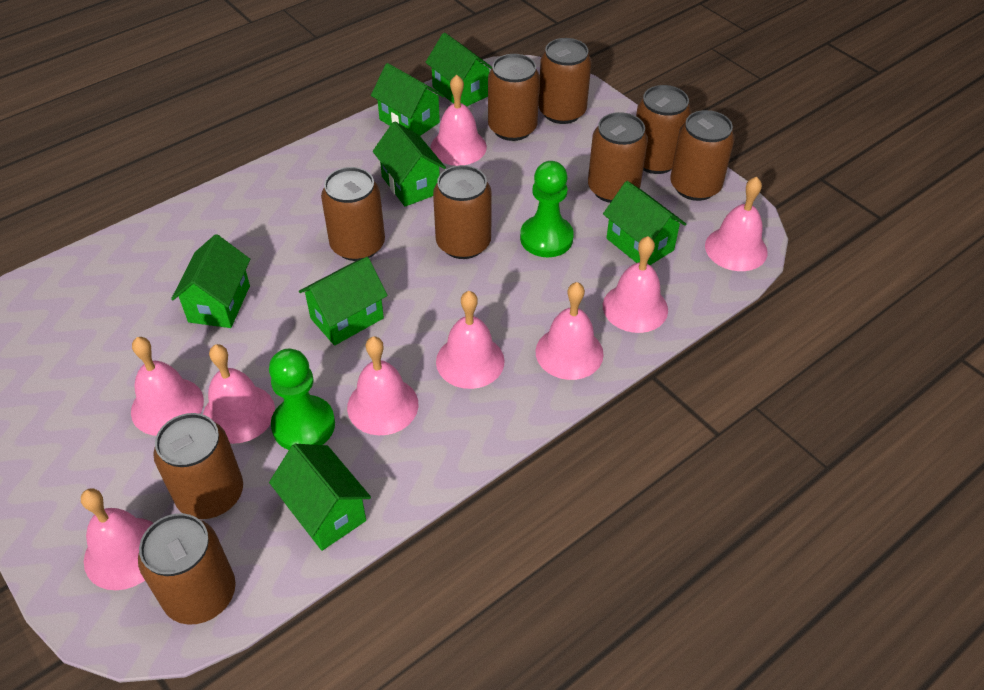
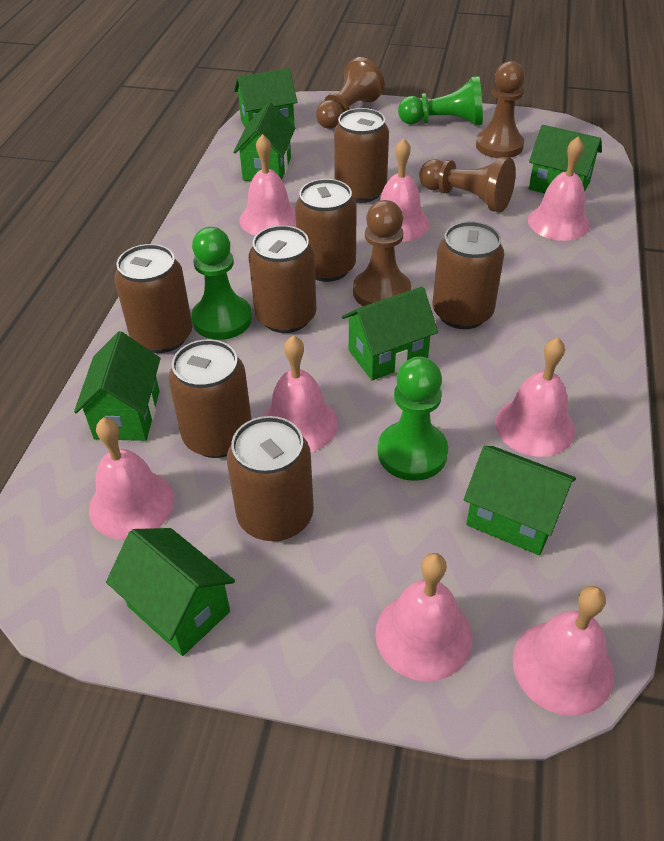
brown can: [138,513,236,625] [153,413,243,519] [321,167,385,261] [433,165,492,259] [488,54,540,141] [538,38,592,124] [588,112,648,203] [636,85,691,174] [670,110,734,201] = 9 -> [114,244,193,353] [168,339,252,458] [227,416,314,541] [249,225,316,333] [295,179,357,282] [334,108,389,203] [433,221,504,329] = 7
brown pawn: none = 0 -> [316,57,385,129] [353,200,411,306] [419,157,516,212] [476,61,525,158] = 4
green pawn: [269,349,335,450] [520,161,574,257] = 2 -> [191,227,252,340] [378,357,448,481] [398,76,483,126] = 3
pink bell: [81,488,153,590] [131,337,204,436] [203,344,275,444] [347,336,418,435] [431,75,487,166] [436,291,505,389] [535,282,604,380] [603,236,668,333] [705,177,768,271] = 9 -> [89,417,174,540] [240,134,296,236] [262,335,338,452] [375,553,472,681] [380,138,430,242] [495,337,575,457] [513,586,614,716] [528,137,590,241] = 8

